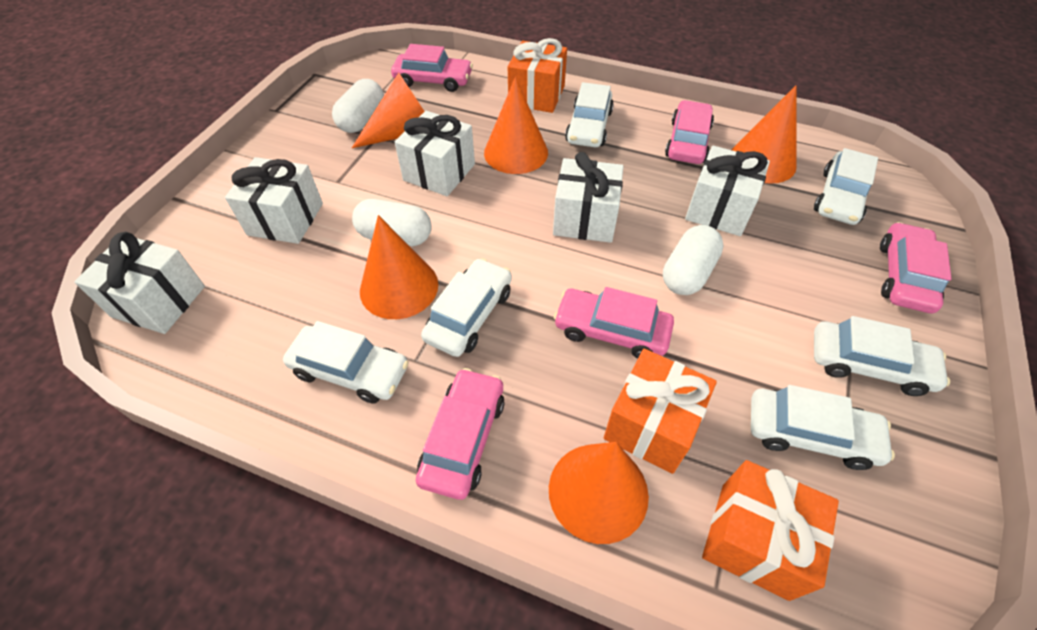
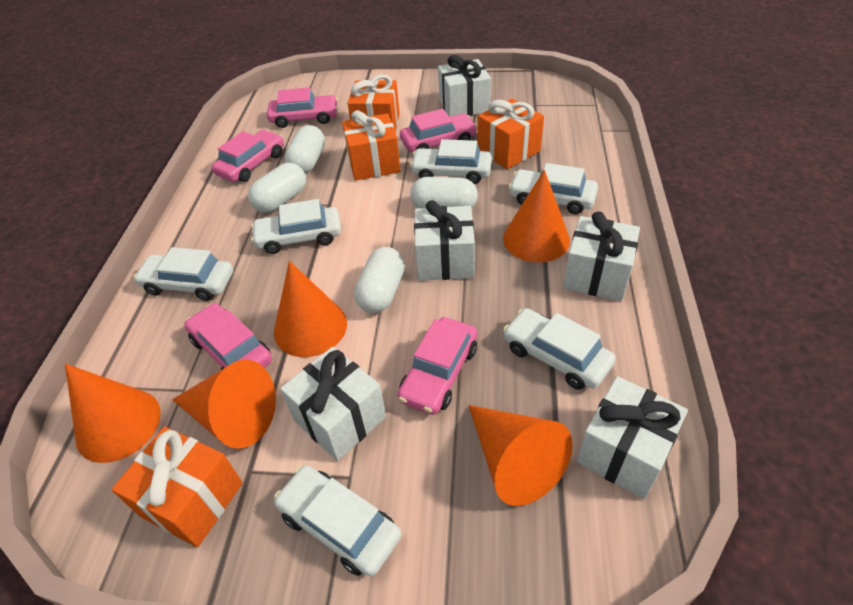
orange gift: [508,38,567,113] [604,349,717,474] [702,460,839,601] = 3 -> [111,427,243,547] [342,110,401,181] [348,74,400,132] [477,99,544,169] = 4
white capsule: [332,79,384,133] [352,199,432,246] [663,225,724,295] = 3 -> [248,163,306,213] [285,125,325,174] [354,247,405,313] [410,177,478,208] = 4

